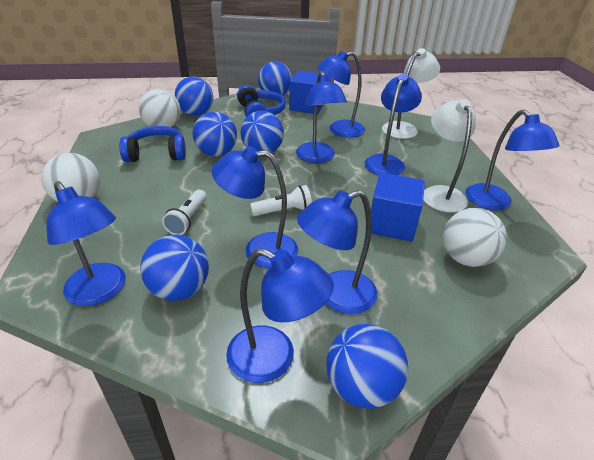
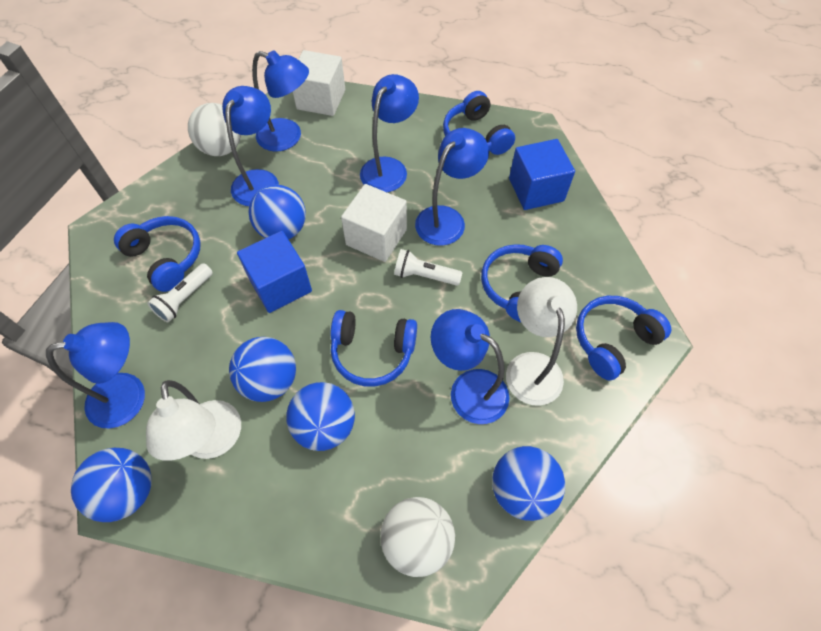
blue ball: [140,235,209,301] [175,76,213,116] [193,112,237,156] [240,111,284,153] [258,61,292,96] [326,324,408,409] = 6 -> [71,448,152,522] [229,337,296,402] [249,185,306,240] [286,382,355,451] [492,446,565,521] = 5
blue headphones: [119,126,186,162] [237,85,286,117] = 2 -> [114,216,201,292] [331,310,417,387] [443,91,515,155] [481,244,563,322] [576,296,672,380] = 5
blue lamp: [46,181,126,306] [212,146,298,268] [226,248,334,383] [296,71,347,163] [297,190,377,314] [317,51,365,138] [364,74,422,175] [465,109,560,210] = 8 -> [46,322,145,429] [222,86,279,206] [252,51,309,152] [360,74,419,192] [415,128,489,246] [431,309,509,424] = 6
white ball: [41,153,100,202] [139,89,181,127] [443,208,507,267] = 3 -> [188,103,241,156] [381,497,455,577] = 2
white cube: none = 0 -> [293,50,345,116] [341,184,407,262] = 2

